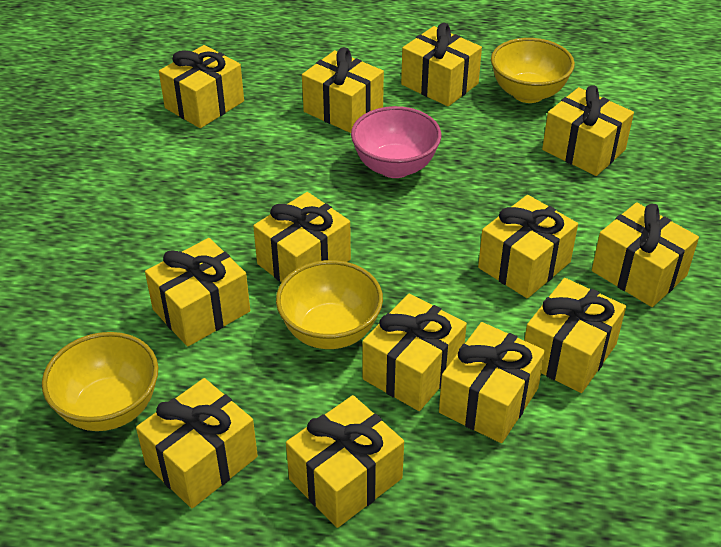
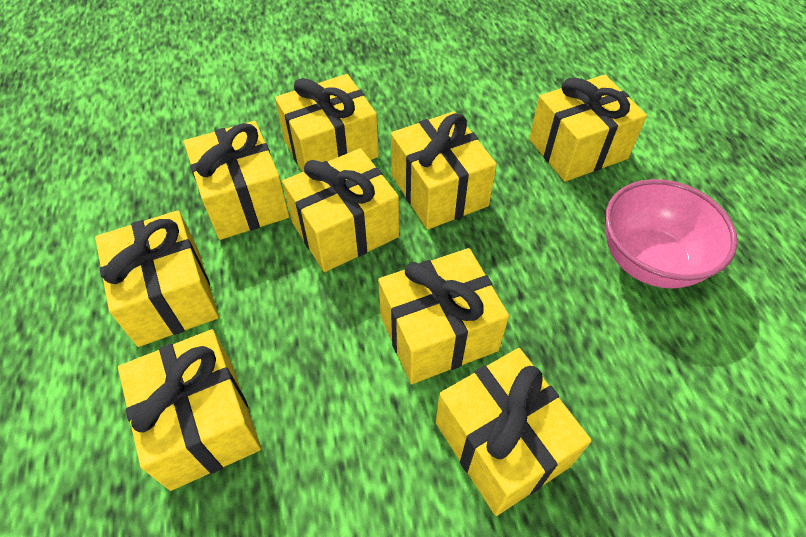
yellow bowl: [42,332,158,431] [276,260,383,349] [491,38,575,103] = 3 -> none = 0
yellow gift: [136,378,258,508] [145,238,250,347] [159,45,244,128] [253,192,351,283] [286,395,404,528] [302,47,384,133] [362,293,467,411] [401,23,482,106] [439,322,545,443] [478,195,578,298] [524,278,626,393] [542,85,634,176] [592,202,699,307] = 13 -> [95,210,219,347] [118,329,261,491] [184,121,289,240] [275,74,379,172] [282,148,399,272] [378,248,509,384] [391,111,497,230] [436,348,592,516] [529,75,647,182] = 9

